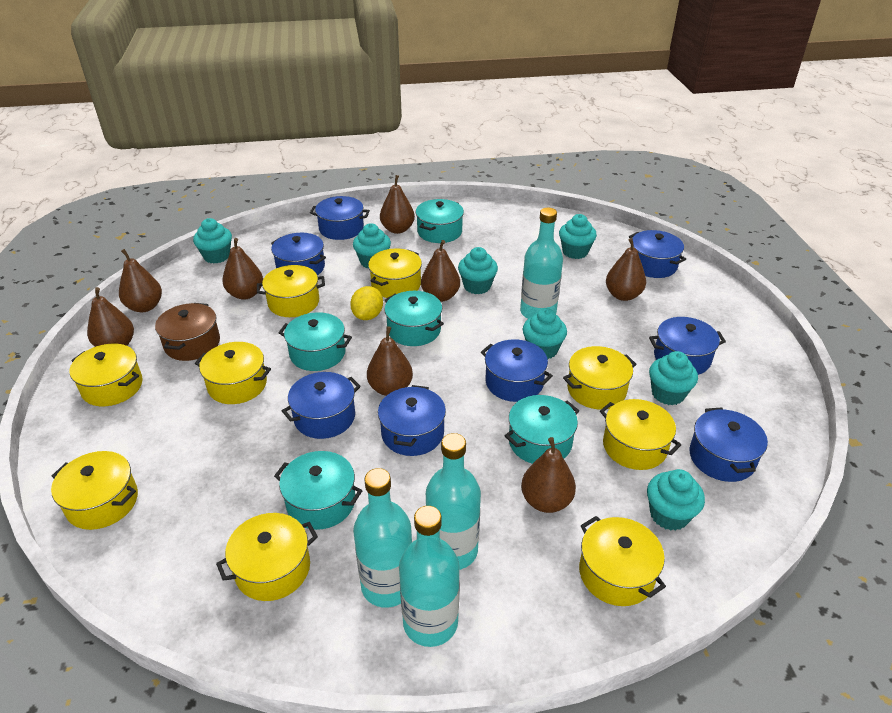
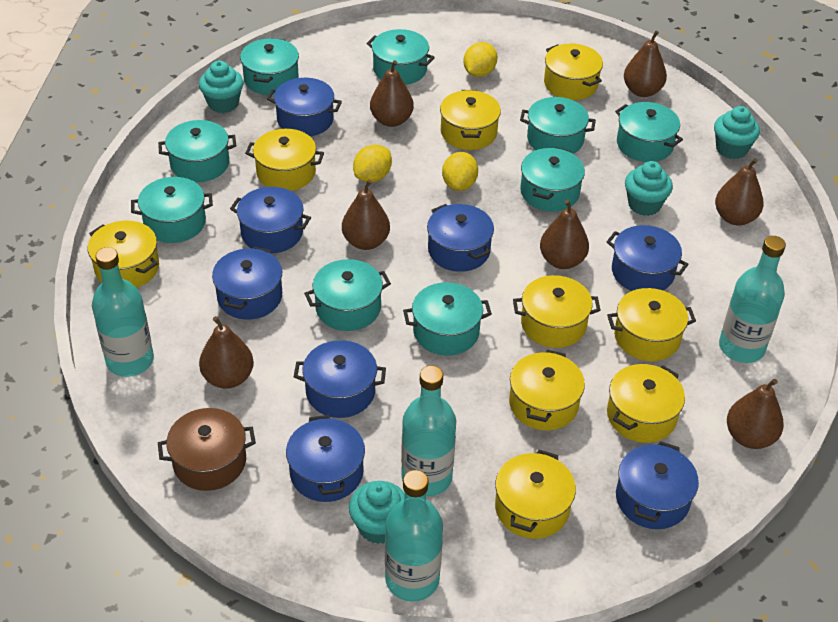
brown pear: [87,287,134,347] [119,249,162,312] [222,238,263,300] [367,326,413,396] [380,175,415,234] [421,240,460,302] [521,437,576,513] [606,238,646,301] = 8 -> [199,316,254,389] [342,179,390,250] [370,60,414,127] [540,200,589,269] [624,30,667,97] [715,158,764,226] [727,379,784,449] = 7
turquoise cupcake: [193,218,232,263] [353,223,391,269] [458,247,498,294] [523,308,567,359] [559,214,597,259] [647,469,705,531] [649,351,698,405] = 7 -> [199,61,244,113] [349,481,405,544] [625,161,673,216] [714,106,760,159] = 4
turquoise pot: [274,451,363,530] [278,312,352,371] [385,291,444,346] [416,199,464,243] [505,395,579,464] = 5 -> [131,177,213,243] [158,120,236,182] [240,38,299,95] [304,259,391,331] [366,29,435,85] [403,282,492,356] [520,97,596,154] [520,147,585,212] [615,102,683,162] = 9
yellow lemon: [350,286,383,320] = 1 -> [353,144,392,182] [442,152,478,191] [463,42,497,77] = 3

